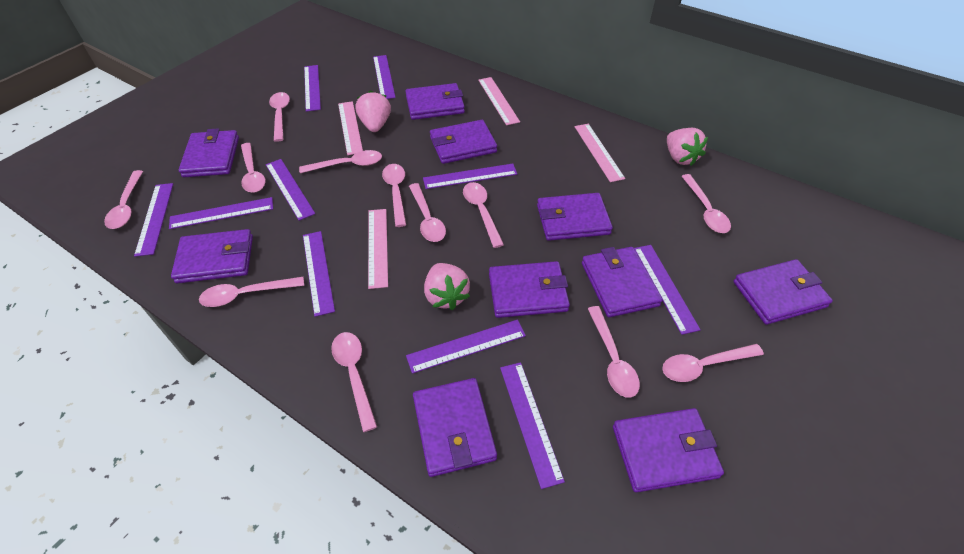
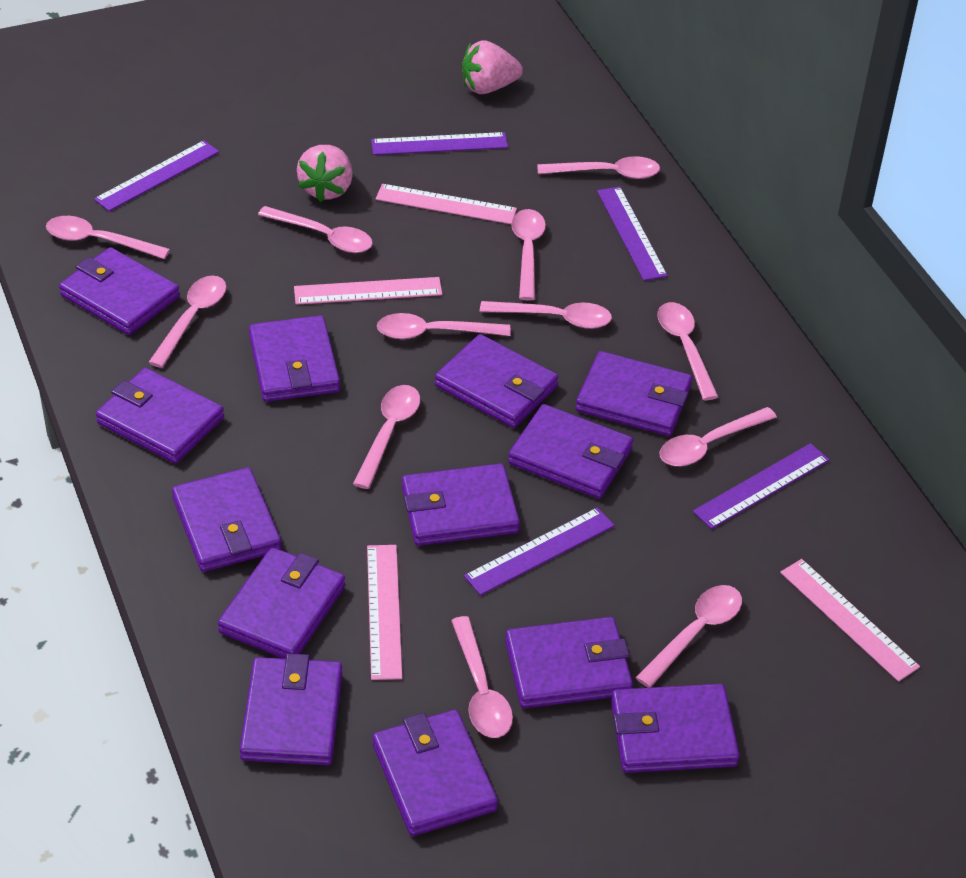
pink strawberry: [355,90,391,132] [424,263,470,310] [667,128,708,166] = 3 -> [297,145,353,202] [462,40,523,94] = 2
purple ruler: [134,183,173,257] [169,197,273,229] [266,159,315,221] [303,231,335,317] [304,65,321,112] [373,55,396,99] [406,320,526,374] [423,164,517,189] [500,362,565,489] [634,245,701,335] = 10 -> [94,140,219,211] [371,132,508,155] [464,507,615,595] [597,186,668,281] [693,443,829,529] = 5
purple wallet: [171,229,253,283] [178,128,239,177] [405,83,465,120] [413,378,497,477] [430,120,497,164] [489,261,570,318] [537,193,613,241] [582,247,663,317] [613,408,724,492] [733,259,833,325] = 10 -> [59,247,180,335] [96,368,224,464] [172,467,281,572] [218,547,345,659] [240,653,342,765] [249,315,340,402] [373,710,498,836] [402,463,520,546] [435,334,558,428] [505,617,633,708] [508,404,633,499] [576,351,692,436] [611,684,740,773] = 13

